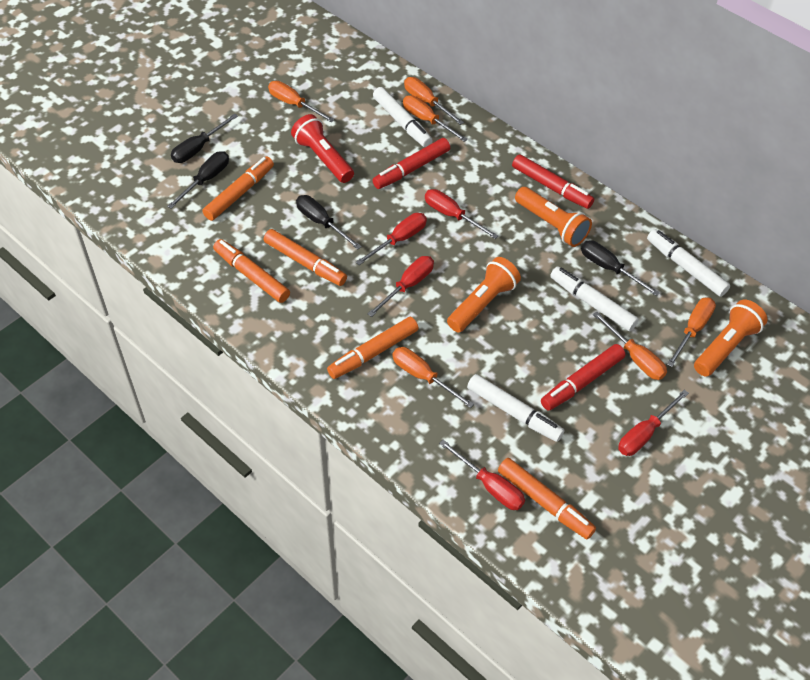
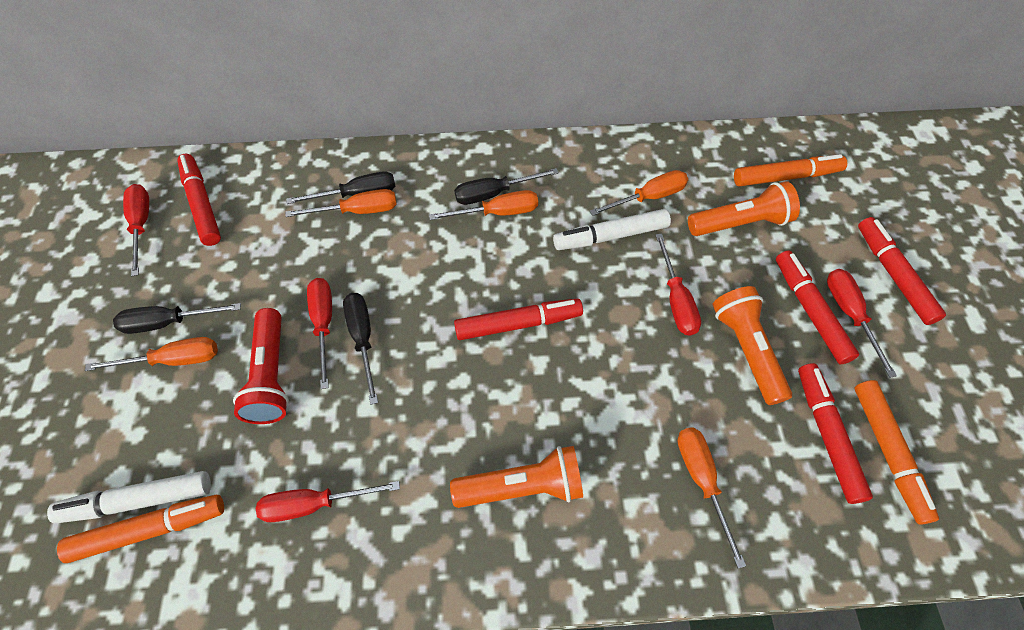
orange marker: [202,157,274,221] [213,239,290,303] [264,229,347,286] [327,317,419,379] [498,458,596,539] = 5 -> [57,495,224,563] [734,154,847,186] [854,380,939,525] = 3
orange screwdriver: [268,81,335,122] [392,347,474,408] [403,95,468,142] [404,77,464,125] [593,312,667,380] [667,297,716,367] = 6 -> [85,337,218,371] [285,189,397,217] [429,190,538,220] [590,170,688,216] [677,427,746,569] = 5
red marker: [372,138,450,189] [512,154,594,209] [541,344,626,411] = 3 -> [177,154,221,246] [454,299,583,340] [776,250,859,364] [798,363,873,504] [858,217,946,325] = 5
white marker: [373,87,433,147] [467,374,564,442] [550,266,639,331] [647,229,730,297] = 4 -> [47,471,211,523] [553,209,671,250] = 2

